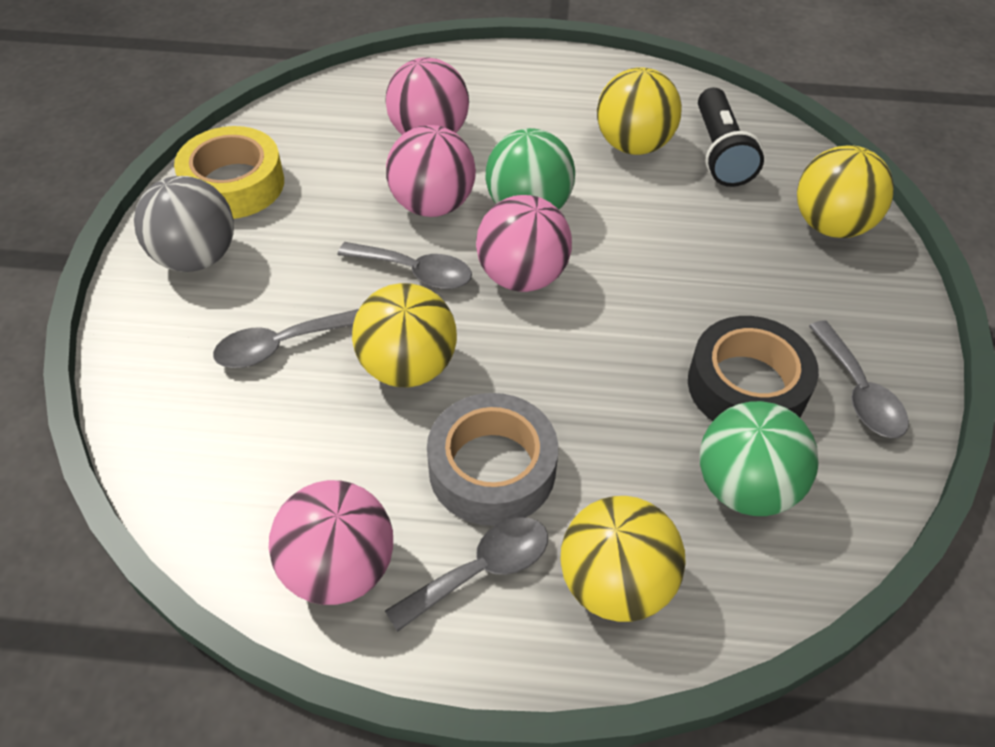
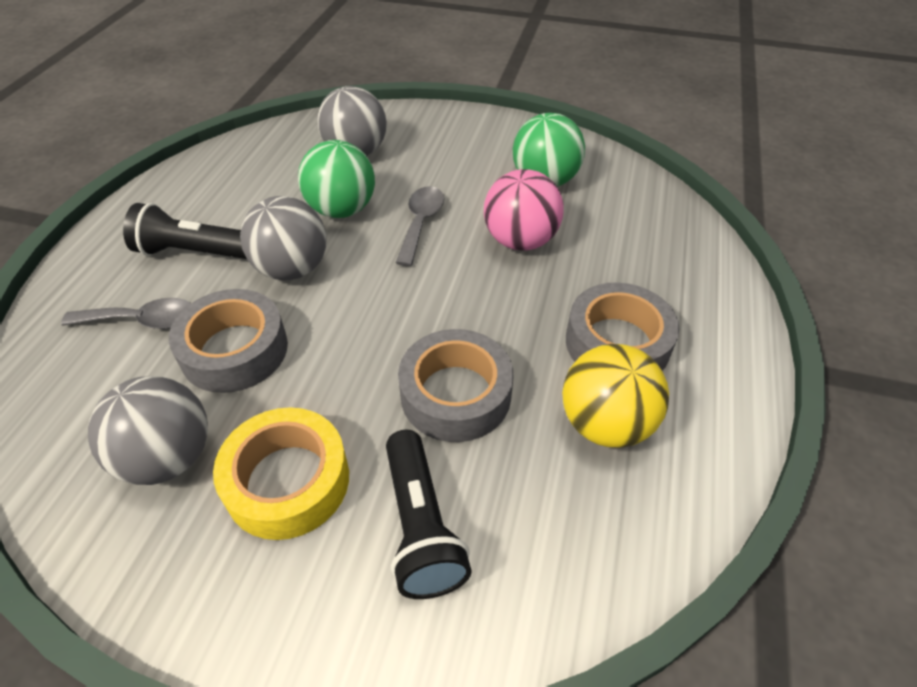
black flashlight: [698,88,764,187] = 1 -> [123,203,247,259] [386,430,472,599] = 2
black tape: [688,316,819,421] = 1 -> none = 0
grey ball: [134,176,234,272] = 1 -> [88,376,208,485] [240,196,326,280] [317,86,387,156] = 3
grey spoon: [213,309,359,368] [338,242,472,289] [385,517,548,632] [809,321,909,438] = 4 -> [61,298,191,329] [396,186,444,266] = 2
grey tape: [427,393,558,526] = 1 -> [169,289,288,393] [398,329,513,442] [566,282,679,371] = 3
pink ball: [269,480,393,605] [385,57,469,135] [386,125,476,217] [476,195,572,292] = 4 -> [484,169,564,251] = 1
yellow ball: [352,283,457,387] [561,496,686,622] [597,67,682,155] [797,145,894,238] = 4 -> [562,344,669,448] = 1

